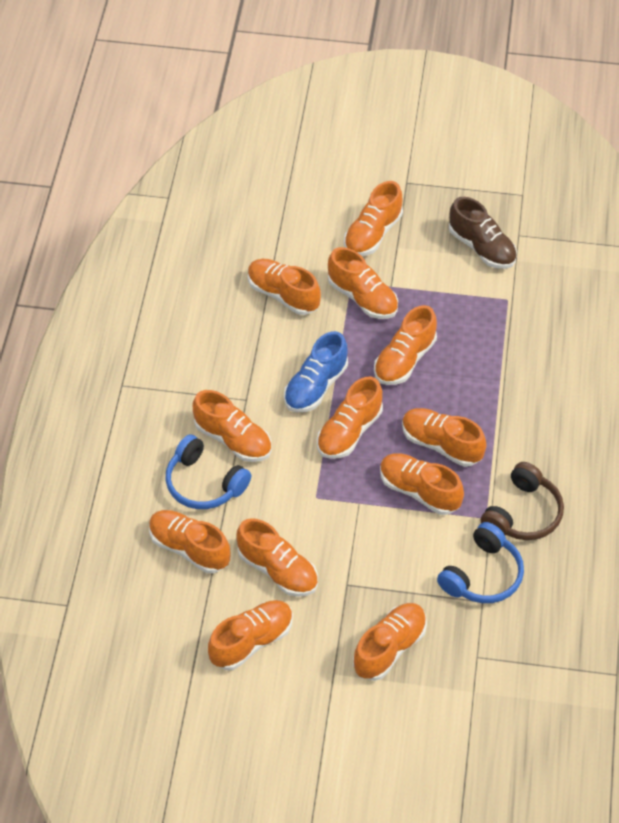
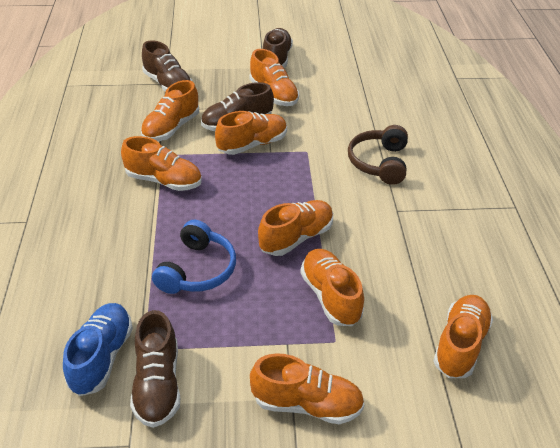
blue headphones: [165,434,251,509] [437,522,524,603] = 2 -> [152,220,236,294] = 1
brown shoe: [449,197,517,269] = 1 -> [130,310,180,428] [142,41,192,92] [201,82,274,131] [263,28,293,68] = 4
orange shoe: [149,510,230,573] [193,390,271,462] [208,600,293,670] [237,518,318,597] [248,259,321,315] [317,377,383,459] [328,247,398,319] [344,181,403,256] [353,603,427,681] [374,305,437,385] [380,453,464,515] [402,408,486,467] = 12 -> [121,136,202,191] [141,80,199,141] [215,111,287,155] [249,49,299,106] [250,353,365,424] [258,200,333,256] [300,249,364,326] [433,295,493,378] = 8

